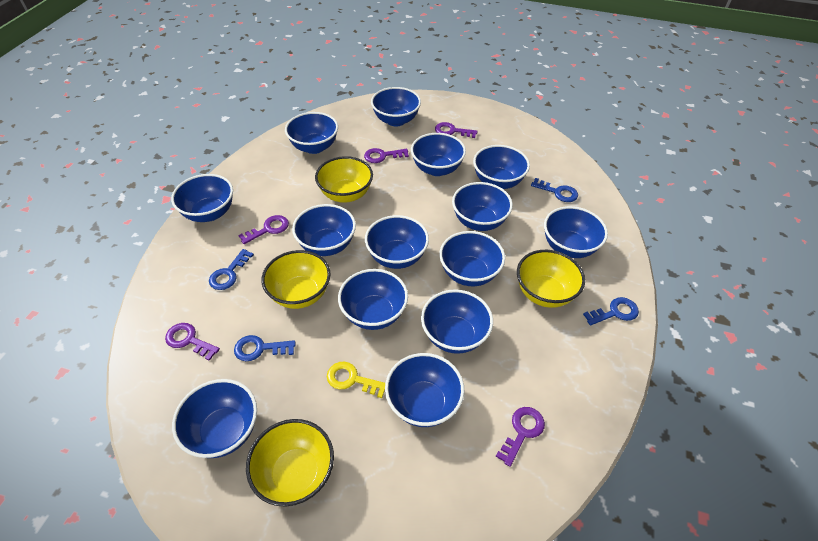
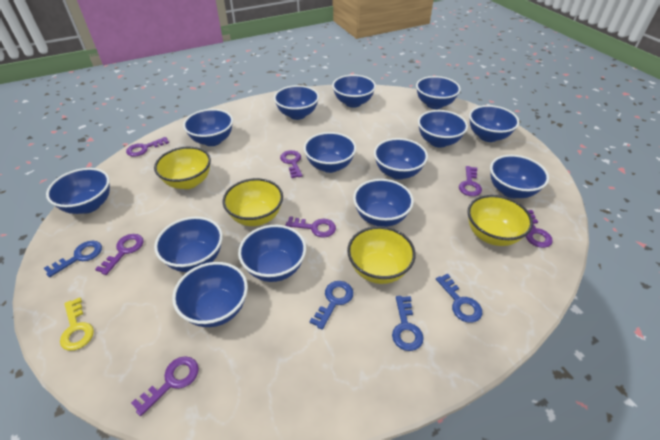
purple key: [165,323,220,361] [238,215,289,244] [364,148,409,163] [435,122,477,138] [495,407,545,467] = 5 -> [95,234,144,275] [126,137,169,157] [131,356,199,416] [280,150,303,178] [286,216,336,238] [459,166,482,196] [526,210,553,248] = 7

